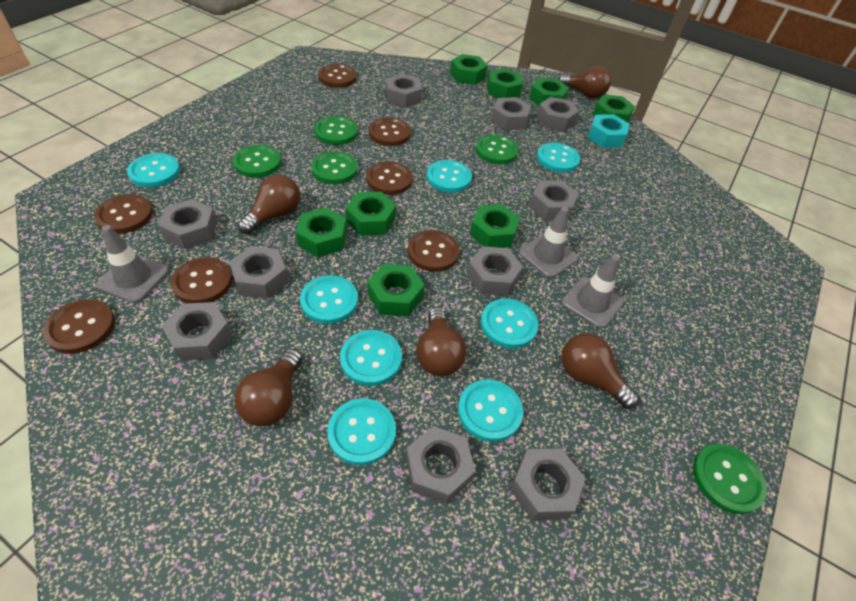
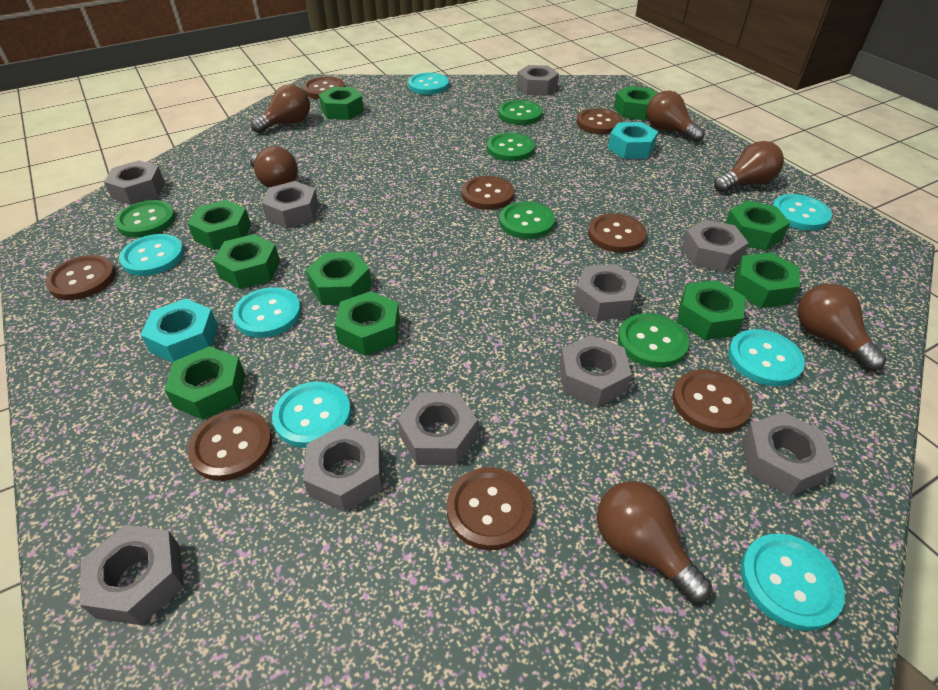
brown button: [43,299,115,354] [94,194,153,234] [171,257,232,303] [318,64,357,88] [366,161,413,195] [369,117,411,146] [408,230,460,272] = 7 -> [46,255,116,300] [187,409,272,481] [303,77,345,99] [447,467,533,550] [462,176,514,210] [577,108,622,134] [588,213,647,253] [672,370,752,434] = 8
brown light bulb: [234,349,302,426] [238,175,300,234] [416,307,467,376] [558,66,611,98] [561,333,639,409] = 5 -> [250,146,298,188] [251,84,310,133] [597,481,712,603] [647,91,705,142] [714,141,784,192] [798,284,887,371] = 6
green nut: [296,208,347,257] [346,192,396,236] [367,264,424,316] [450,54,488,85] [470,204,520,248] [487,68,523,98] [529,78,569,106] [592,94,635,122] = 8 -> [164,346,245,420] [187,200,251,250] [213,234,280,289] [306,252,372,305] [319,87,364,120] [334,291,400,356] [614,86,656,120] [677,280,745,340] [725,200,790,251] [733,252,800,308] = 10
grey traffic cone: [96,225,169,303] [519,207,578,278] [561,255,624,328] = 3 -> none = 0
turquoise button: [127,153,180,187] [300,275,358,324] [327,398,396,465] [340,330,402,386] [426,160,472,193] [458,379,523,442] [480,299,538,349] [537,142,580,173] = 8 -> [119,234,184,276] [233,287,301,338] [272,382,351,448] [408,73,449,95] [728,329,805,386] [741,534,845,631] [772,194,832,231] = 7
turquoise nut: [588,114,630,148] = 1 -> [141,299,218,363] [608,122,658,159] = 2

